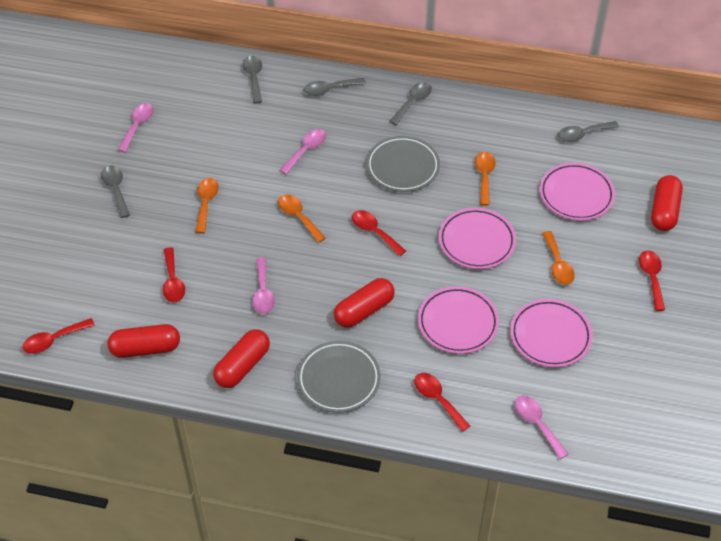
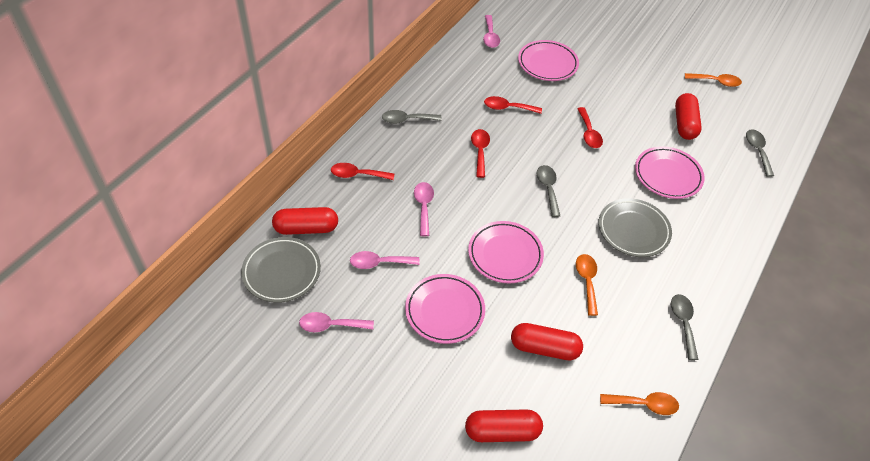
grey spoon: [101,165,130,218] [243,56,262,103] [304,78,366,96] [389,82,432,125] [558,121,619,142] = 5 -> [382,110,442,124] [537,165,560,217] [671,294,699,360] [746,129,774,177] = 4
orange spoon: [196,178,219,233] [278,194,326,243] [475,152,496,206] [542,231,575,285] = 4 -> [576,254,598,316] [600,392,679,415] [685,73,742,87] = 3
red spoon: [22,318,95,354] [163,247,185,302] [352,210,406,256] [414,373,470,432] [639,250,665,311] = 5 -> [331,163,394,180] [471,129,490,178] [484,96,542,114] [577,107,603,148] = 4

